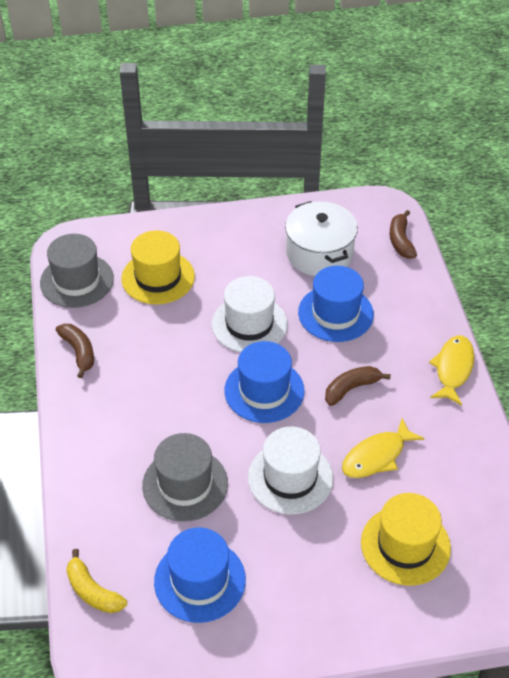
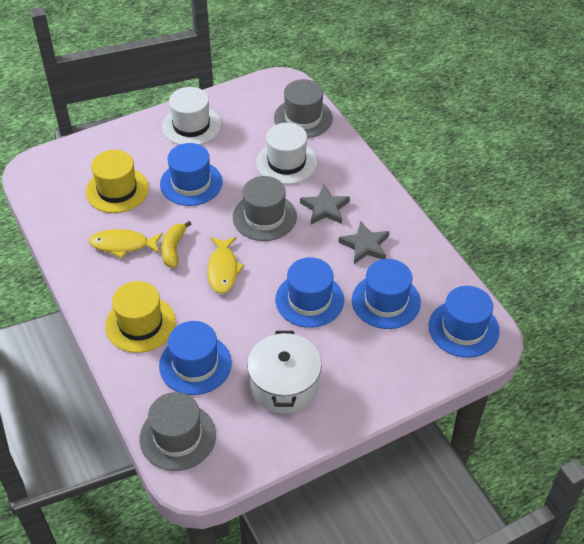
blue hat: [154,527,246,623] [224,341,304,423] [298,266,374,342] = 3 -> [159,321,232,395] [160,143,222,206] [275,257,344,328] [352,259,421,329] [429,286,500,358] = 5
brown banana: [56,324,94,378] [325,366,391,406] [390,210,417,259] = 3 -> none = 0
grey hat: [40,234,114,308] [142,433,228,522] = 2 -> [139,392,216,471] [233,176,297,241] [274,79,333,138] = 3
grey star: none = 0 -> [300,185,350,224] [339,221,389,264] = 2

